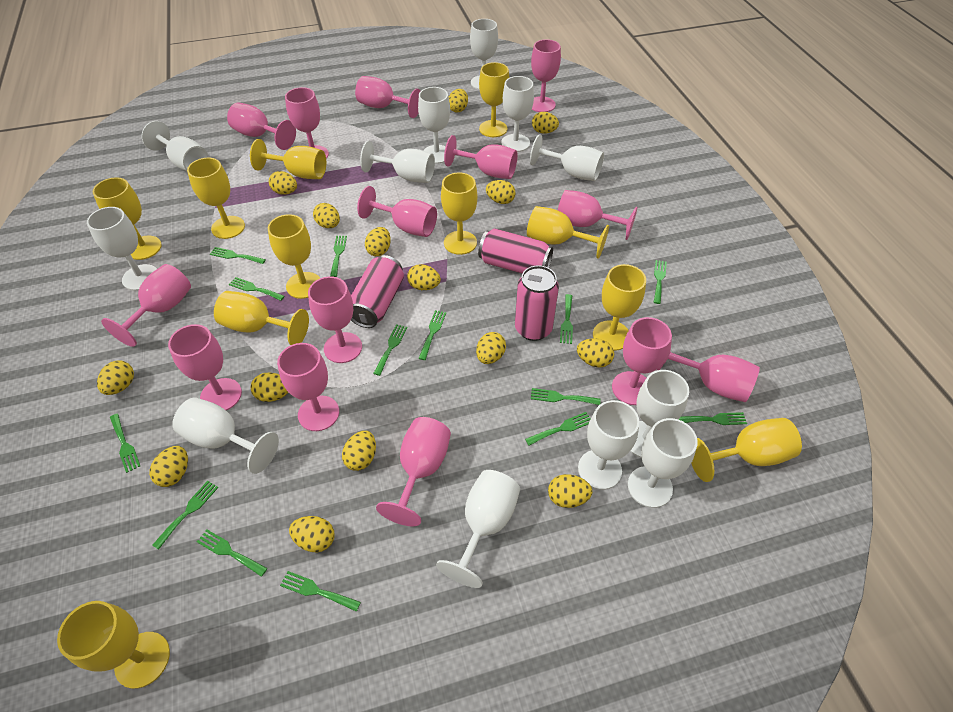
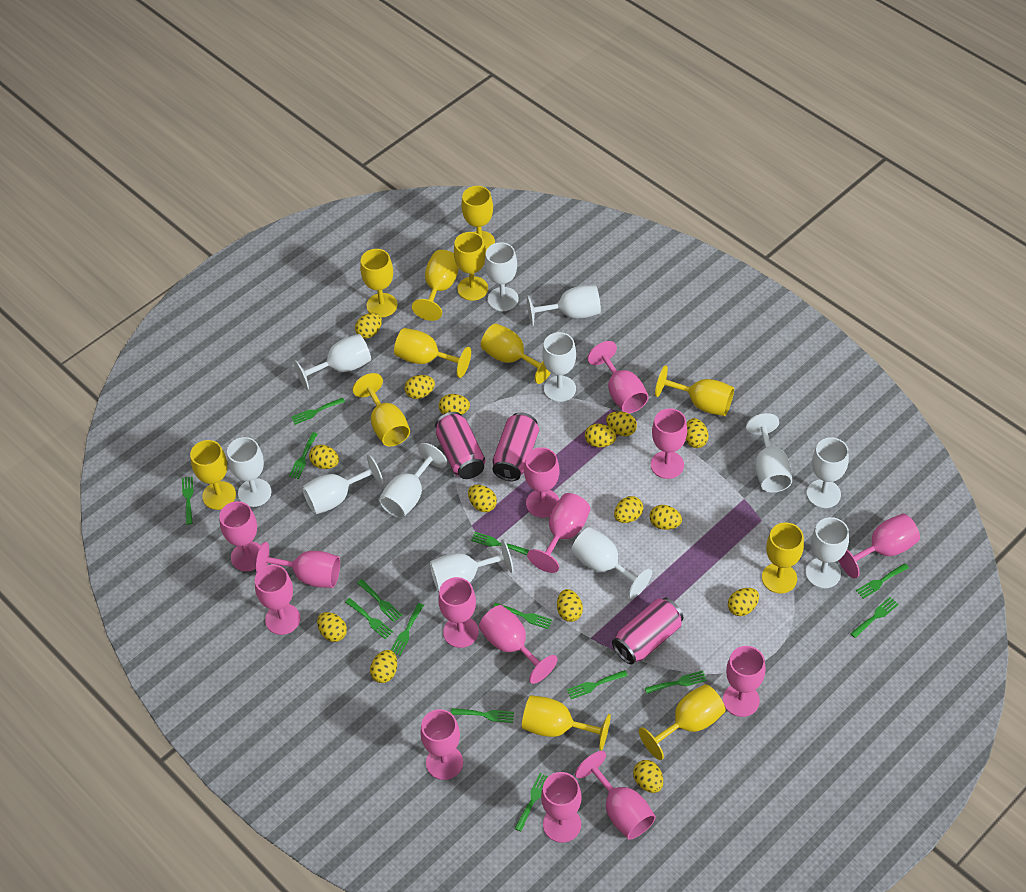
yellow goblet: [57,601,170,689] [93,177,162,260] [187,158,245,239] [214,291,309,345] [250,139,326,179] [268,214,320,299] [441,172,477,255] [479,62,509,137] [527,206,609,259] [593,264,646,351] [691,418,802,482] = 11 -> [190,440,236,510] [352,373,410,447] [360,249,398,317] [394,328,471,378] [412,250,459,321] [454,232,488,301] [461,186,495,250] [481,323,551,384] [522,695,611,751] [639,684,725,760] [655,365,734,416] [762,522,804,593] = 12

